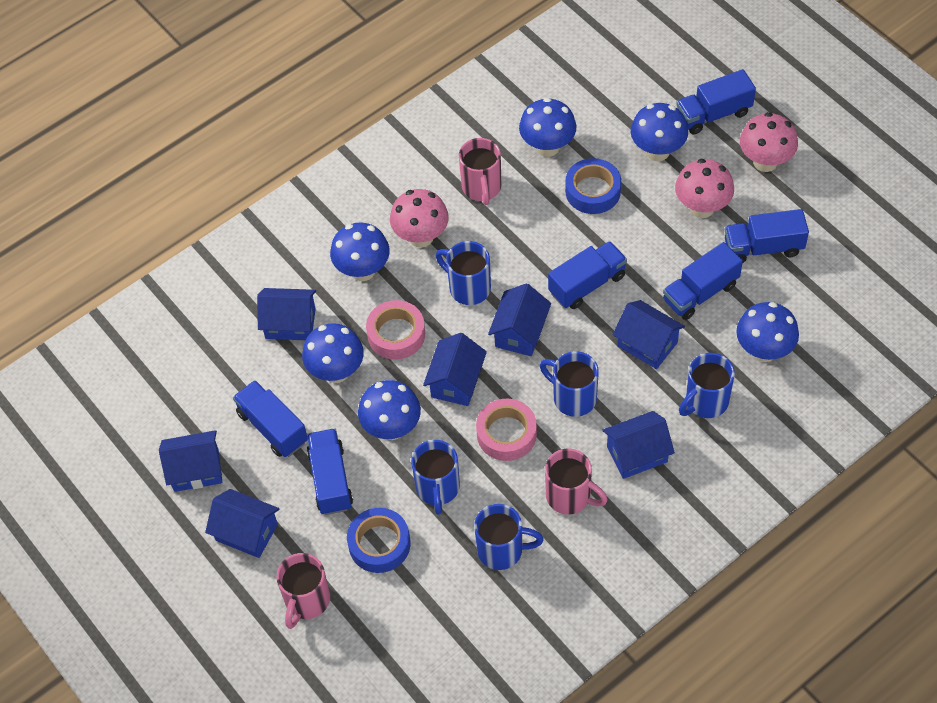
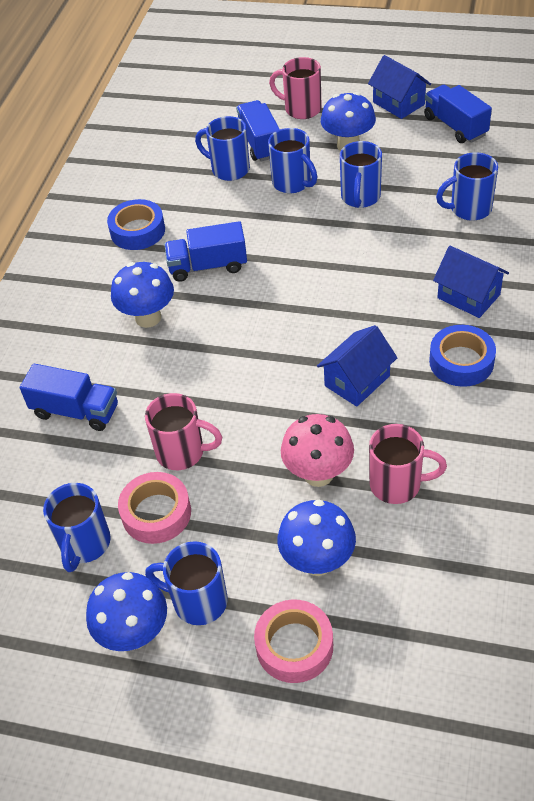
blue house: [159,430,222,492] [205,489,279,558] [257,288,316,340] [423,333,487,406] [488,283,551,356] [602,411,675,479] [612,300,685,369] = 7 -> [317,325,397,407] [368,55,431,119] [433,246,509,318] = 3
blue mug: [411,440,460,515] [436,241,491,305] [474,504,544,570] [540,351,599,417] [679,353,735,418] = 5 -> [43,483,111,572] [145,541,228,625] [195,116,250,181] [268,128,317,193] [340,141,382,208] [436,152,498,221] = 6
blue mushroom: [302,323,364,383] [330,223,390,281] [358,380,421,440] [519,98,576,157] [631,103,688,161] [736,302,799,362] = 6 -> [86,572,167,651] [111,262,174,328] [277,499,356,576] [321,92,376,151] = 4
blue truck: [233,380,308,457] [307,428,353,515] [548,241,627,309] [663,242,743,320] [676,69,756,135] [725,209,809,263] = 6 -> [20,364,118,431] [164,221,247,282] [236,100,280,162] [424,85,492,143] = 4
pink mushroom: [390,189,449,248] [675,159,734,218] [740,112,798,172] = 3 -> [281,414,354,487] = 1

